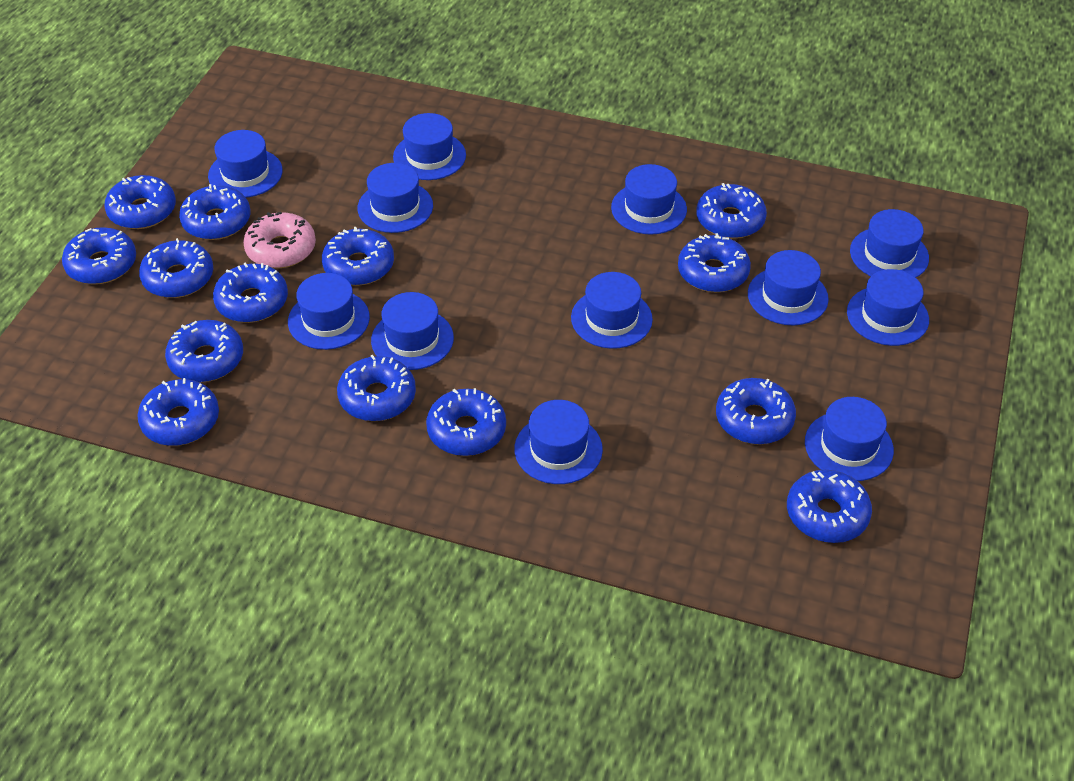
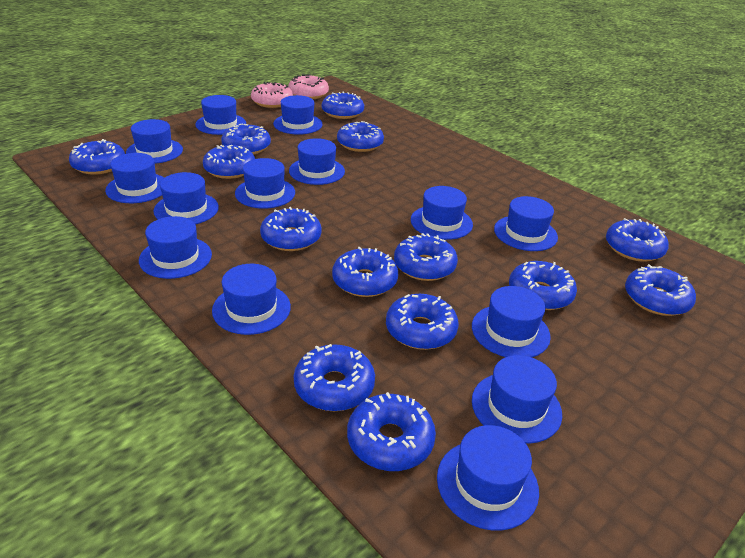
blue hat: [208,130,283,198] [288,273,370,350] [357,163,433,233] [371,292,454,370] [393,113,466,180] [514,400,603,484] [571,272,653,349] [611,164,687,235] [748,250,829,325] [805,397,894,481] [847,269,929,346] [850,209,929,278] = 12 -> [105,153,164,203] [126,119,183,164] [139,216,212,279] [153,172,219,225] [195,95,246,135] [212,264,291,335] [235,158,295,209] [273,95,323,135] [289,138,345,185] [411,186,473,240] [437,425,539,530] [472,286,551,357] [472,355,562,444] [494,196,558,251] = 14
pink donut: [243,212,316,268] = 1 -> [251,82,293,108] [288,74,329,99] = 2

